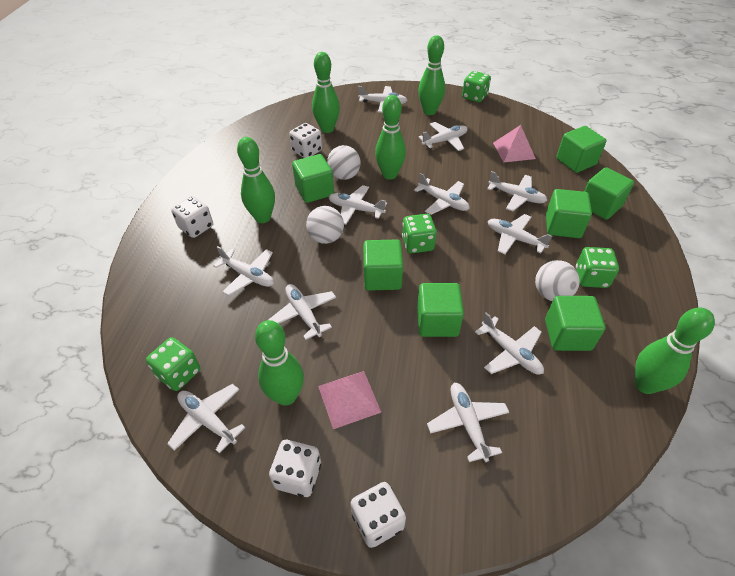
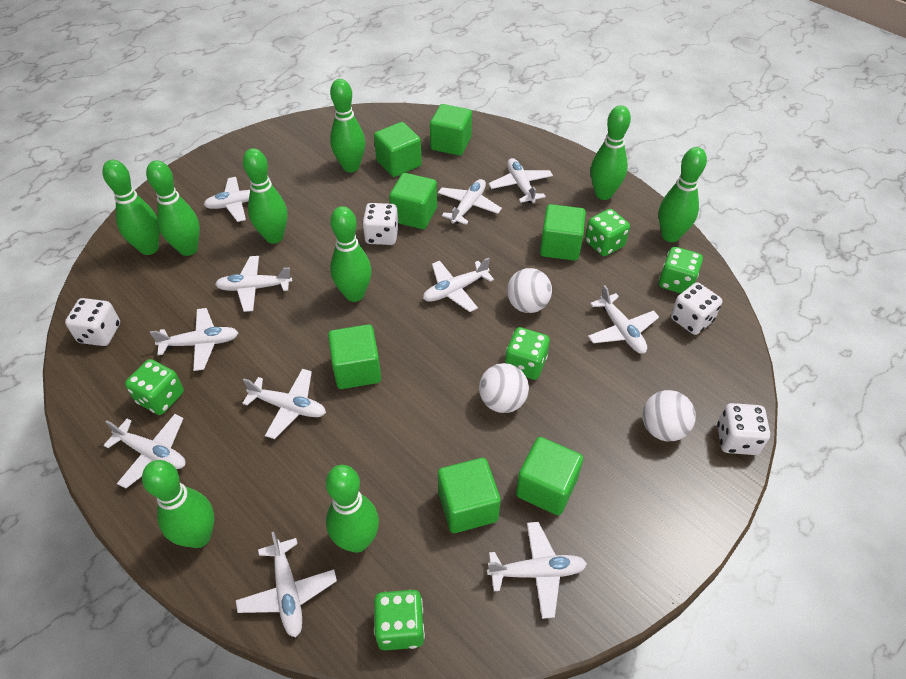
green bowling pin: [237,137,275,223] [255,320,304,406] [312,52,340,133] [375,95,406,180] [418,35,445,115] [635,308,715,394] = 6 -> [102,160,160,255] [142,460,214,548] [146,160,200,256] [243,148,288,244] [326,465,379,553] [330,79,365,172] [330,206,372,302] [591,105,631,200] [659,147,707,242] = 9
green dice: [146,337,200,391] [402,214,437,254] [462,71,491,102] [576,247,619,288] = 4 -> [125,359,184,415] [374,590,425,650] [505,327,550,380] [585,209,630,256] [659,247,703,294] = 5
pink pyramid: [318,371,381,429] [493,125,536,162] = 2 -> none = 0

